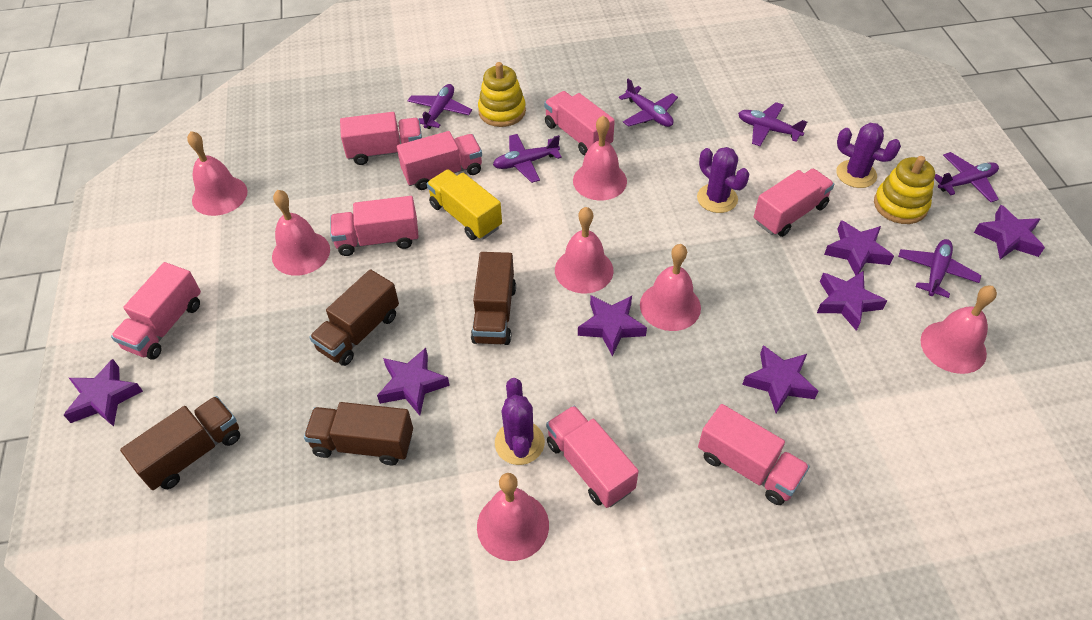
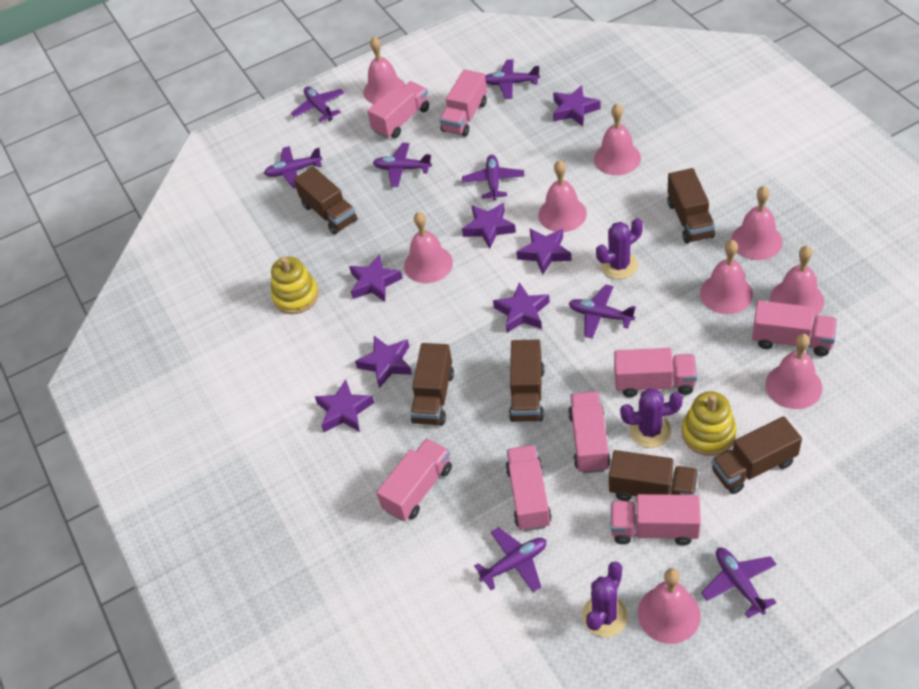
brown truck: [120,396,240,490] [304,402,413,465] [310,269,399,366] [471,252,516,345] = 4 -> [294,167,357,234] [410,343,454,425] [509,339,544,422] [609,450,699,501] [667,168,715,244] [711,416,802,494] = 6
pink bell: [187,131,248,216] [272,190,330,276] [477,473,549,561] [555,207,614,293] [573,116,627,201] [640,244,701,331] [921,285,997,374] = 7 -> [363,37,405,104] [404,212,453,283] [538,160,587,232] [594,103,641,175] [638,568,701,644] [700,240,753,314] [731,186,783,260] [765,334,822,409] [770,246,824,318] = 9
purple plane: [408,84,472,129] [493,134,562,183] [619,79,678,127] [738,102,807,146] [898,239,982,298] [934,152,999,202] = 6 -> [264,146,322,188] [291,87,345,122] [373,143,432,187] [462,155,524,200] [474,527,546,592] [485,59,540,99] [569,284,636,339] [701,548,777,618] = 8
yellow truck: [427,169,502,240] = 1 -> none = 0

